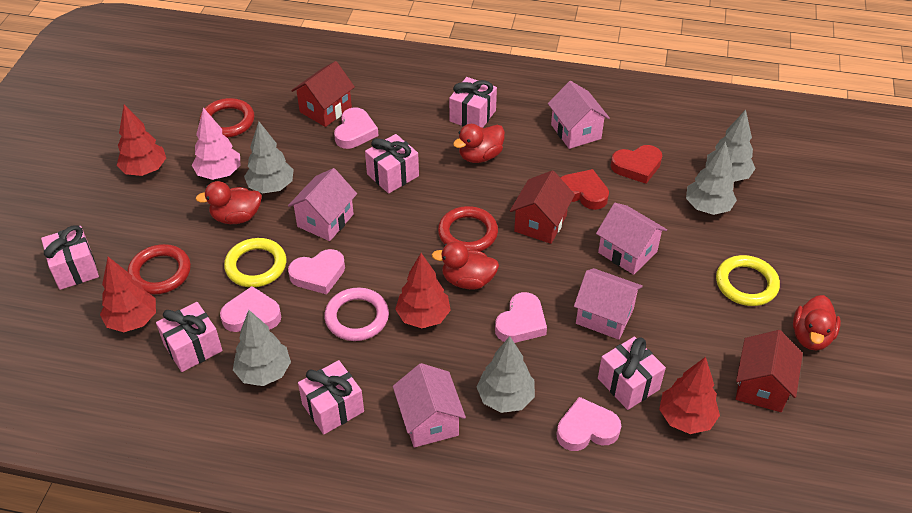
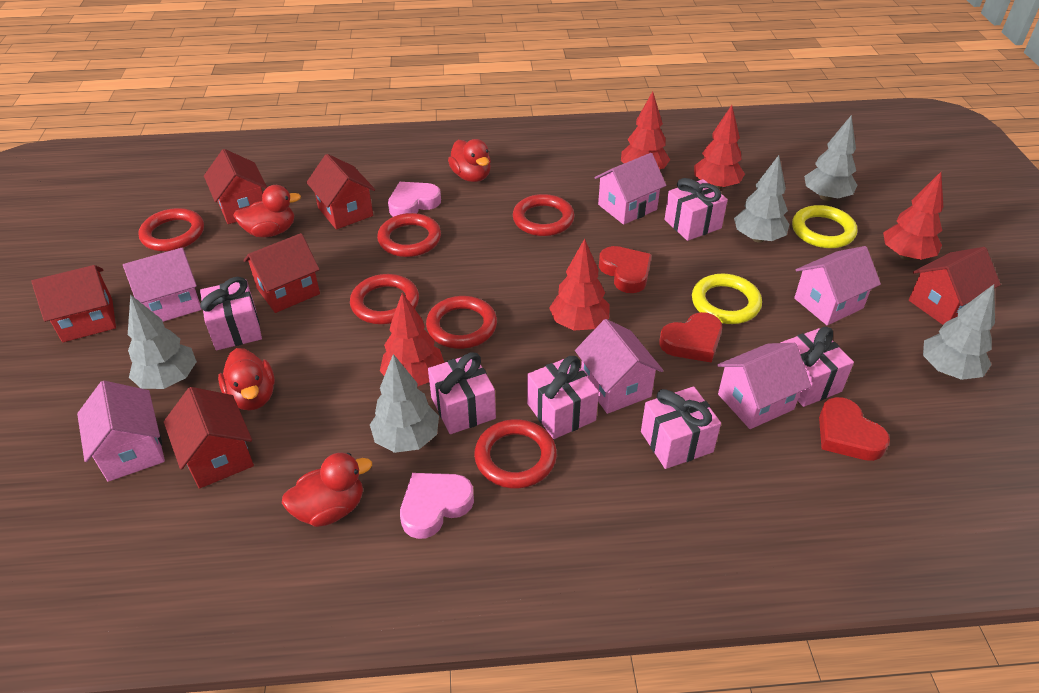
pink heart: [220,286,281,332] [288,249,345,294] [334,107,379,149] [495,292,547,343] [556,397,621,451] = 5 -> [388,182,441,217] [400,473,474,539] = 2
pink house: [288,168,357,241] [393,363,466,447] [548,81,610,149] [574,268,643,340] [596,203,667,275] = 5 -> [77,380,165,482] [123,248,202,322] [575,319,663,414] [595,153,666,225] [717,343,811,429] [794,246,881,325] = 6
pink ring: [324,288,389,341] = 1 -> none = 0
pink tree: [192,107,240,180] = 1 -> none = 0
red heart: [560,169,609,210] [610,145,662,184] = 2 -> [599,246,652,293] [659,312,722,363] [819,397,890,461] = 3
red house: [291,61,355,127] [510,170,575,244] [736,330,803,412] = 3 -> [32,265,116,342] [164,387,254,489] [204,149,267,224] [243,233,320,313] [306,154,375,229] [909,247,1001,325] = 6
red ring: [127,244,191,295] [200,98,254,138] [438,206,498,251] = 3 -> [138,208,204,251] [350,274,419,324] [377,213,441,257] [426,296,497,349] [474,419,557,488] [513,194,575,236] = 6
red tree: [100,257,156,332] [117,104,166,176] [395,253,451,328] [659,357,720,434] = 4 -> [380,293,444,387] [549,239,610,331] [621,91,670,169] [694,105,745,189] [883,172,943,260] = 5

